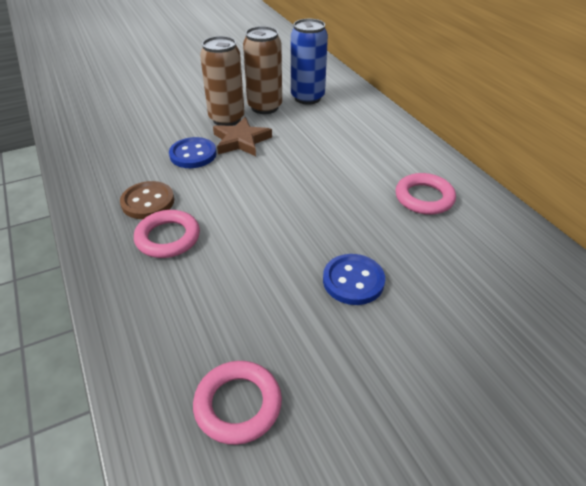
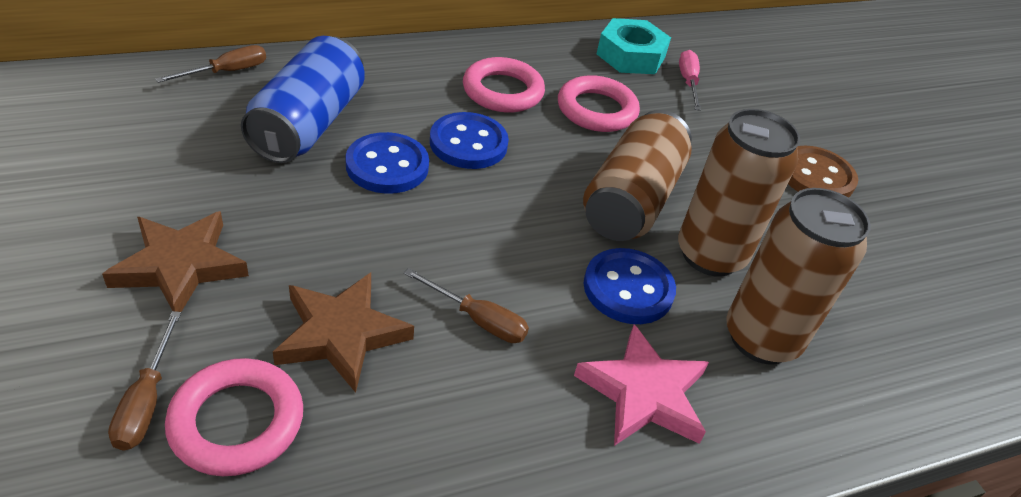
blue button: [169,137,216,168] [323,254,385,305] = 2 -> [345,132,429,194] [430,112,509,169] [583,248,676,324] = 3
brown can: [200,36,245,126] [243,26,282,114] = 2 -> [583,110,692,241] [678,109,800,277] [726,188,871,364] = 3
brown screwdriver: none = 0 -> [108,311,181,451] [155,45,266,83] [404,268,529,343] = 3
brown star: [213,117,272,156] = 1 -> [102,211,249,312] [273,273,414,393] = 2
pink screwdriver: none = 0 -> [679,50,701,111] = 1
pink star: none = 0 -> [574,324,709,446] = 1
turquoise nut: none = 0 -> [597,18,671,74] = 1

